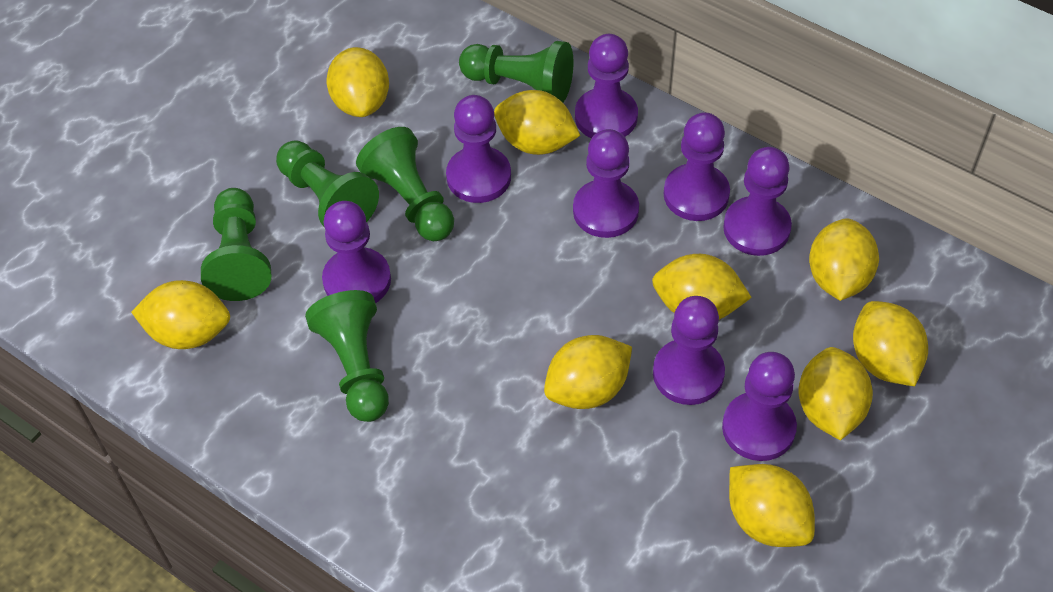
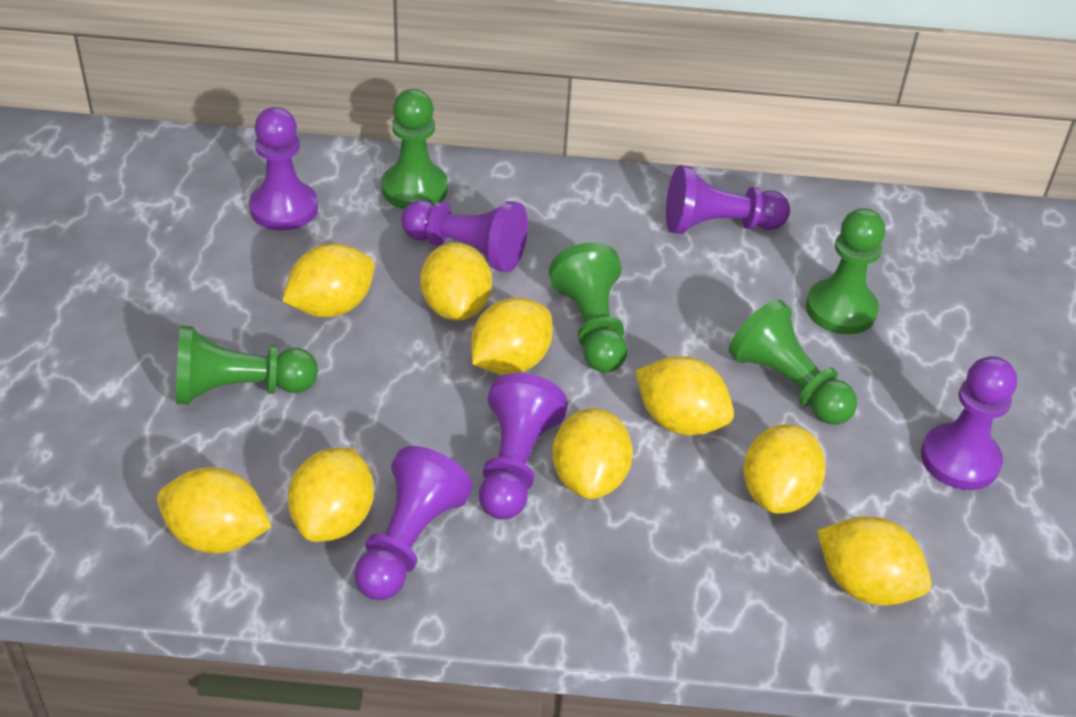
purple pawn: [322,201,391,303] [446,95,511,203] [573,129,639,238] [575,34,638,138] [653,296,725,405] [664,112,730,221] [722,352,797,461] [723,147,792,256] = 8 -> [249,107,318,231] [354,446,473,600] [401,200,528,272] [479,373,568,519] [666,165,790,234] [921,356,1017,490] = 6

